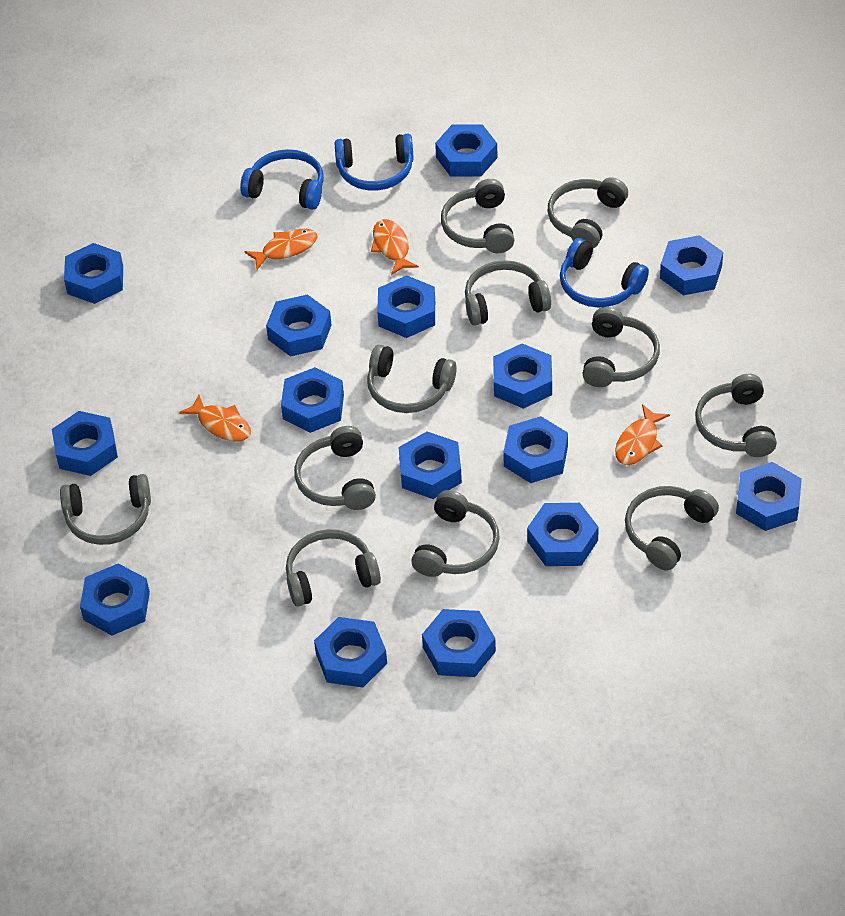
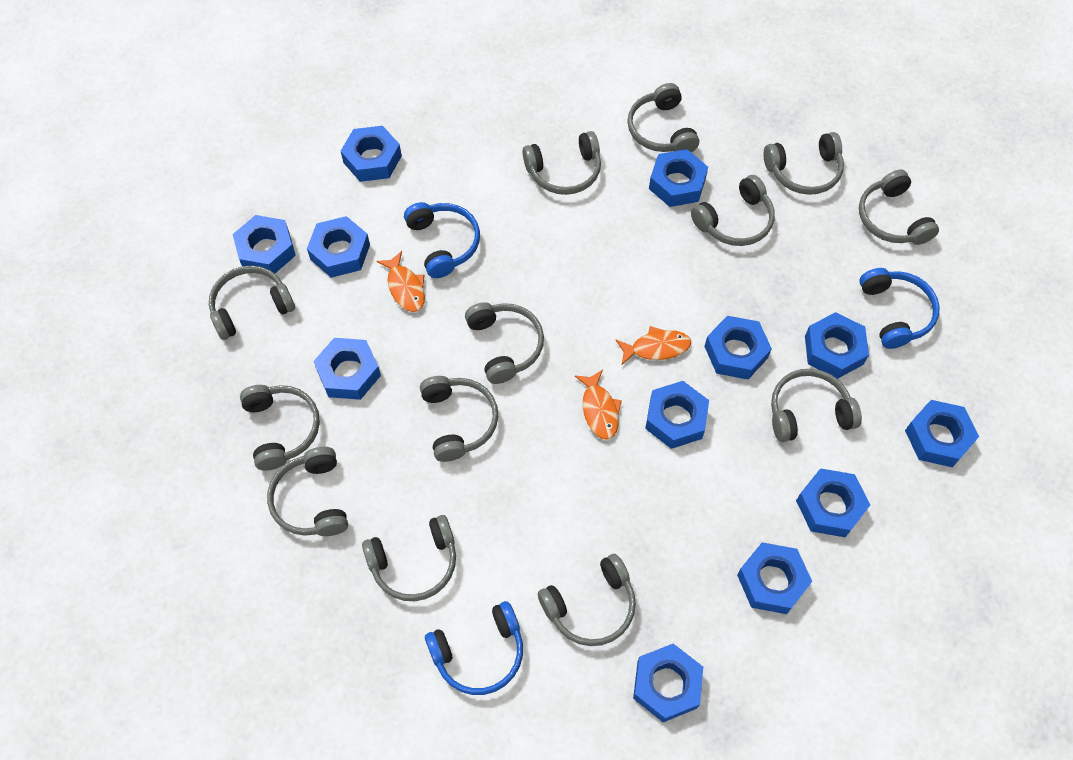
blue nut: [52,411,118,476] [64,243,123,304] [80,564,150,636] [266,294,331,356] [281,367,344,433] [314,617,387,688] [377,275,435,338] [399,432,462,499] [422,609,496,677] [435,124,498,177] [493,344,552,409] [503,416,568,483] [527,503,599,566] [660,235,723,295] [736,462,802,531] = 15 -> [233,215,296,274] [307,216,370,278] [313,338,381,400] [341,126,402,182] [633,644,703,722] [645,381,709,449] [649,149,708,207] [704,316,772,380] [737,542,812,614] [796,468,870,537] [805,312,869,379] [905,400,979,467] = 12
grey headphones: [60,474,151,545] [286,529,381,607] [294,426,376,510] [367,345,457,413] [411,490,500,577] [441,179,514,253] [465,260,551,326] [547,177,628,248] [582,307,660,387] [625,486,719,571] [695,374,777,457] = 11 -> [209,266,295,340] [240,385,320,471] [267,447,348,536] [362,515,456,601] [420,376,498,462] [465,302,544,384] [523,131,601,195] [538,554,636,646] [627,83,699,152] [691,175,775,246] [764,132,844,195] [771,369,862,442] [859,170,939,245] = 13
orange fish: [179,394,251,442] [244,229,318,270] [371,219,419,275] [615,404,670,465] = 4 -> [376,251,425,312] [575,370,622,440] [616,326,691,365] = 3

